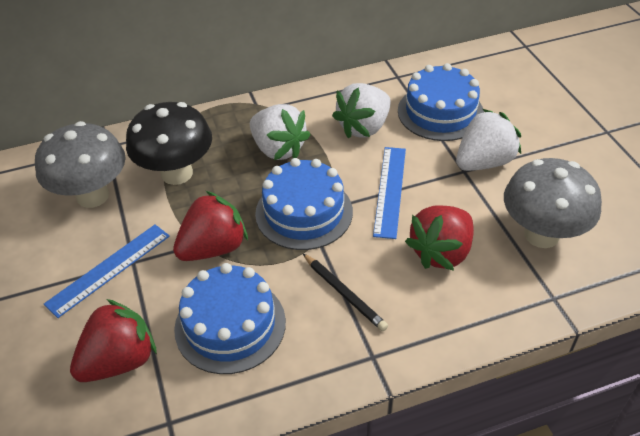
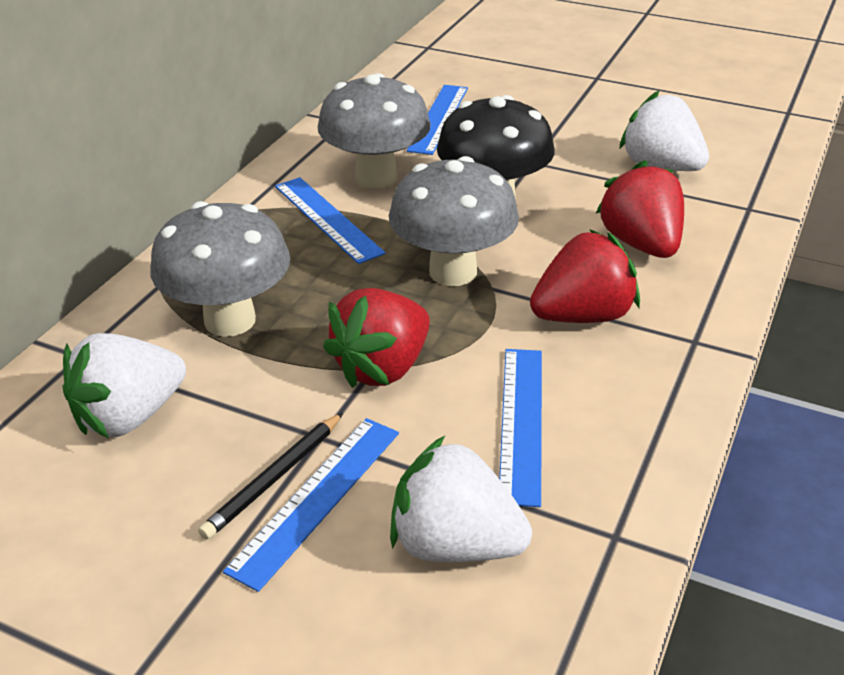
blue cake: [174,263,286,374] [255,158,353,250] [398,63,484,141] = 3 -> none = 0
blue ruler: [44,224,170,318] [373,147,406,239] = 2 -> [223,418,399,592] [275,177,386,264] [407,85,468,155] [499,349,542,507] = 4
grey mushroom: [35,121,126,208] [504,158,602,248] = 2 -> [150,201,290,337] [318,73,431,189] [389,156,519,286] = 3

